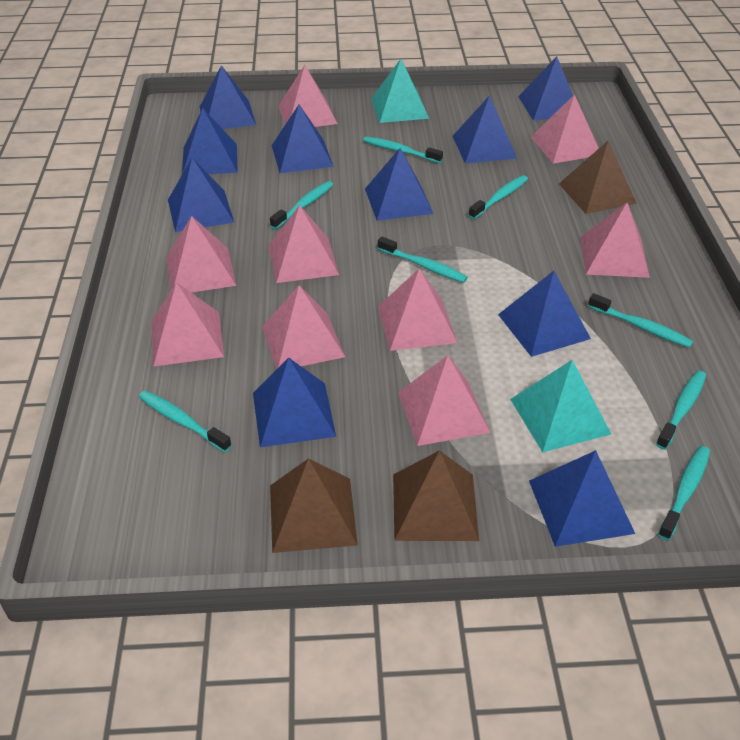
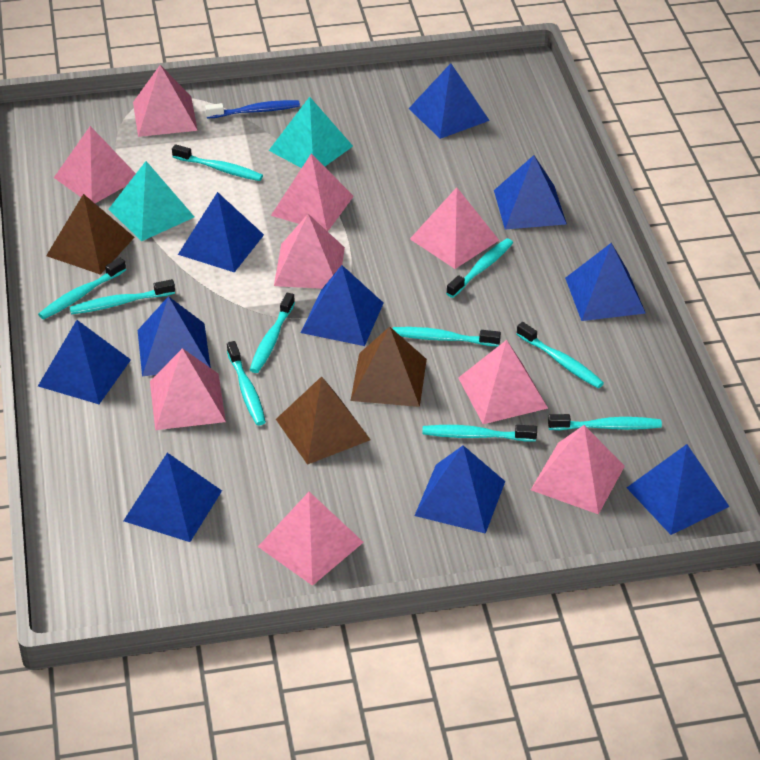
blue toothbrush: none = 0 -> [205,100,300,119] = 1
turquoise toothbrush: [139,390,232,452] [270,181,333,229] [363,137,443,163] [378,237,468,283] [469,175,528,219] [588,293,693,348] [656,370,706,450] [658,446,710,540] = 8 -> [38,258,126,319] [69,279,175,314] [172,144,263,181] [227,341,266,425] [250,293,295,373] [393,327,501,346] [422,425,537,442] [446,238,513,298] [517,322,604,388] [548,414,662,430] = 10

